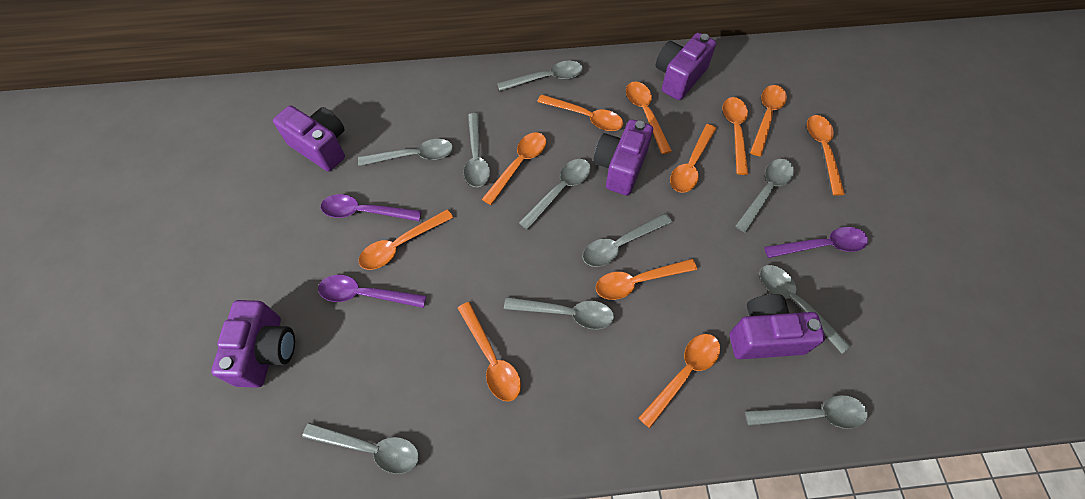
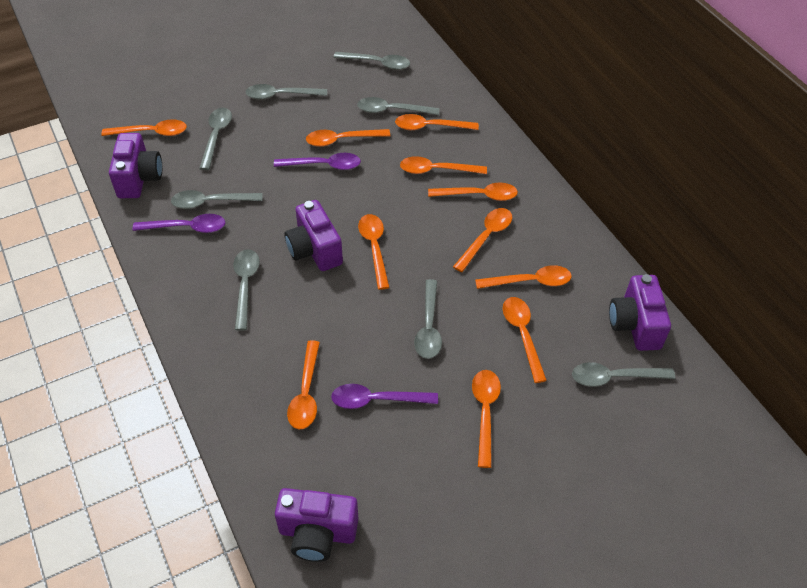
grey spoon: [302,423,419,474] [358,139,453,166] [464,113,490,187] [497,61,583,91] [504,297,614,330] [519,159,591,230] [583,213,672,267] [735,159,794,233] [745,395,868,429] [759,265,851,354] = 10 -> [171,190,263,209] [199,108,232,170] [233,249,260,331] [246,84,327,100] [333,52,410,70] [357,97,439,115] [414,279,442,359] [572,362,675,387] = 8
purple camera: [211,300,295,388] [273,106,345,172] [593,119,653,196] [656,33,716,100] [730,294,825,359] = 5 -> [109,133,162,198] [275,488,359,562] [284,200,343,271] [609,274,671,351] = 4

